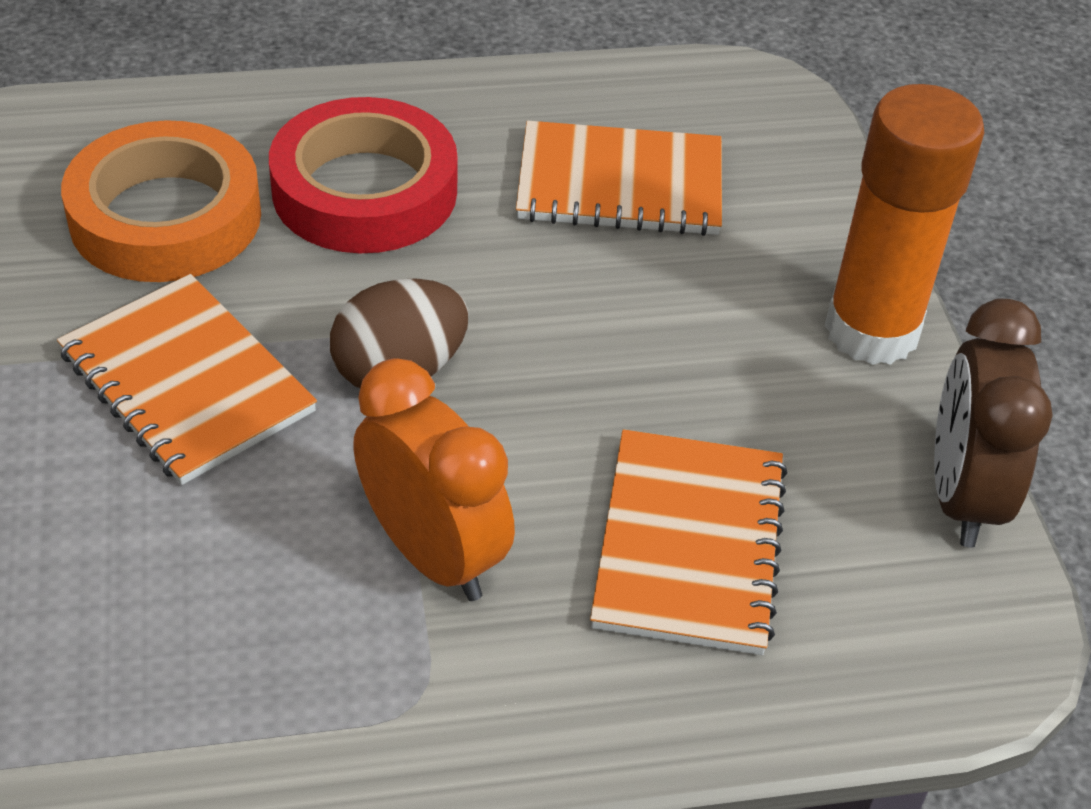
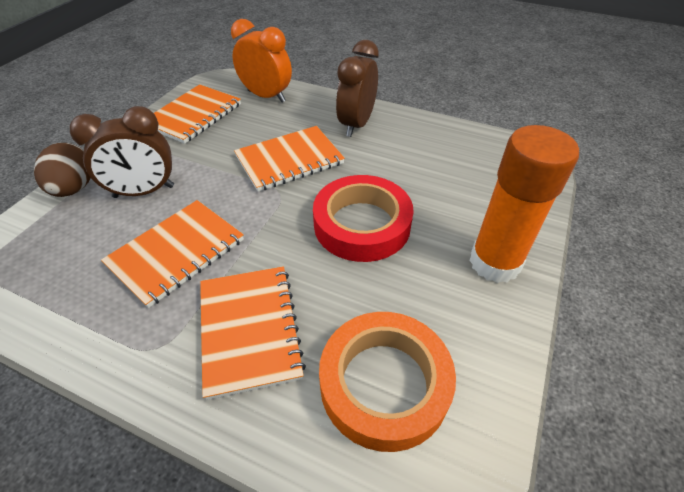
brown clock: [934,298,1053,548] = 1 -> [70,106,174,198] [336,40,379,137] = 2
orange notebook: [57,274,317,485] [516,121,722,236] [590,429,787,655] = 3 -> [101,200,244,308] [154,84,241,144] [200,266,306,400] [234,126,345,192] = 4

